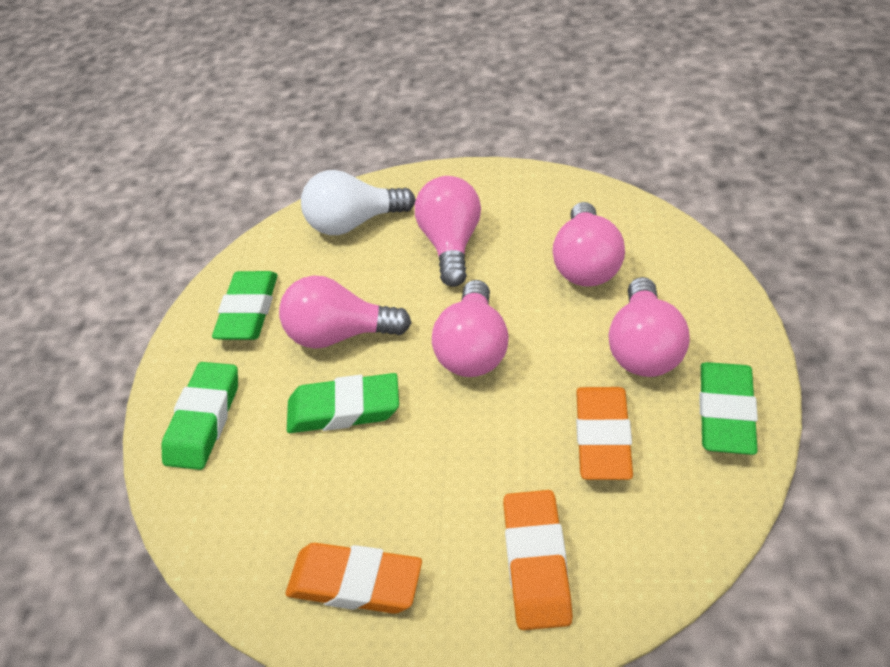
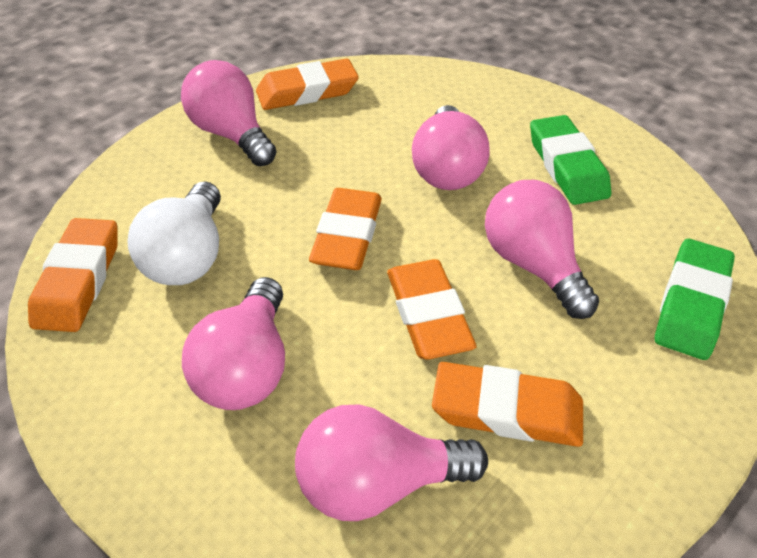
green eraser: [162,362,238,470] [212,271,278,340] [287,373,399,433] [699,362,758,455] = 4 -> [530,115,611,205] [654,239,735,360] = 2
orange eraser: [285,543,422,614] [503,490,573,630] [576,387,633,480] = 3 -> [28,218,118,332] [256,58,359,110] [309,188,382,270] [387,259,477,360] [432,362,583,447] = 5

